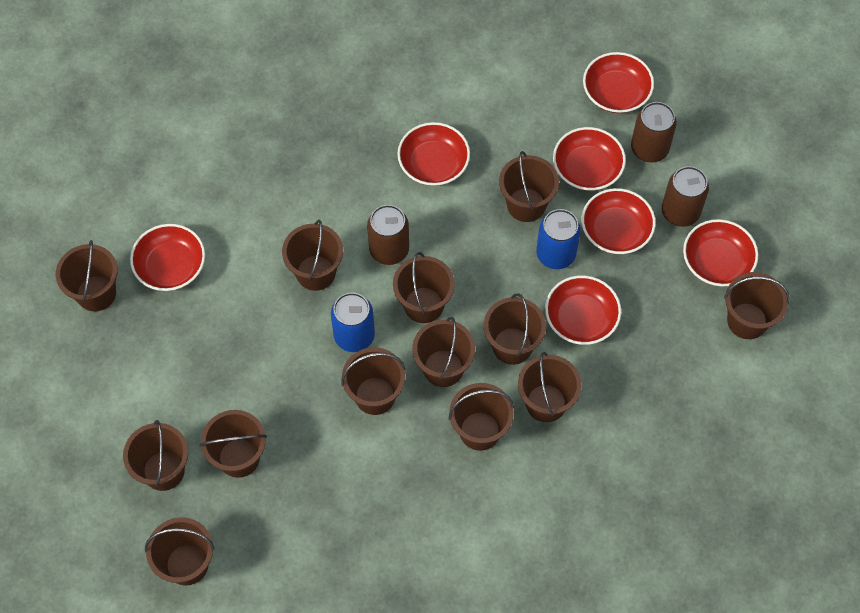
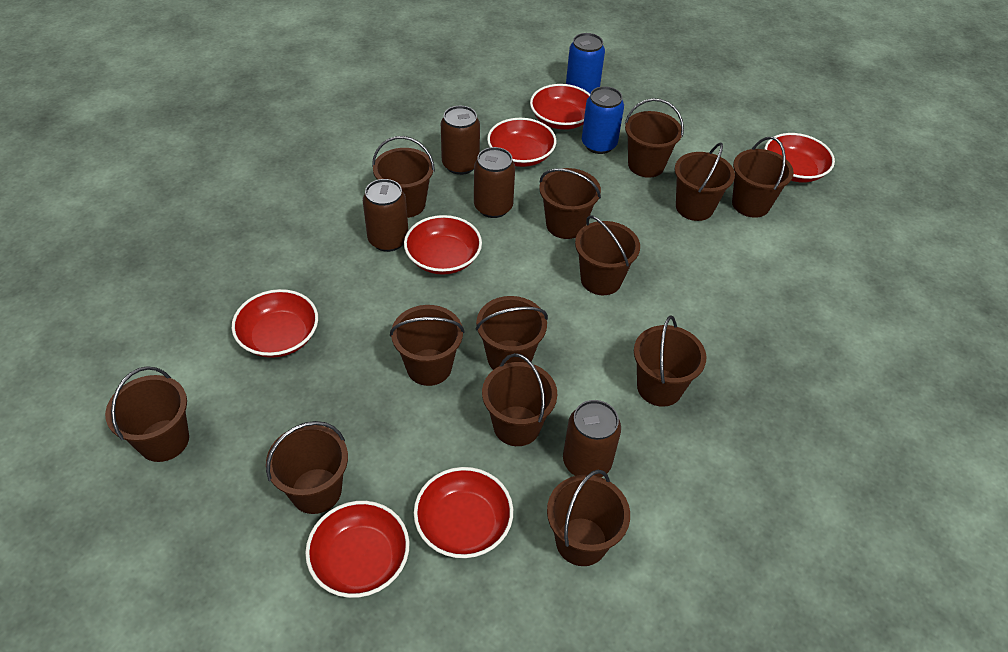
brown can: [367,205,409,265] [631,102,677,163] [662,166,709,227] = 3 -> [363,179,408,252] [441,106,480,175] [474,147,515,218] [563,400,621,477] = 4

